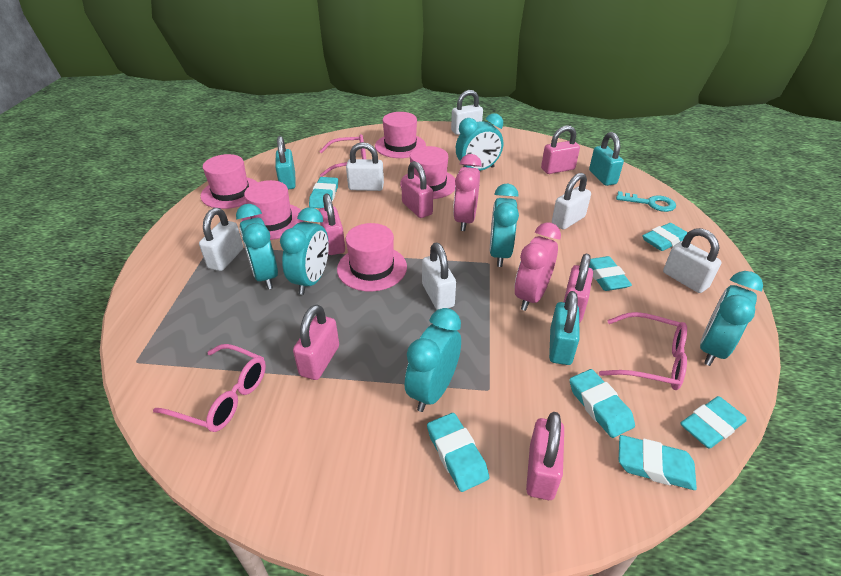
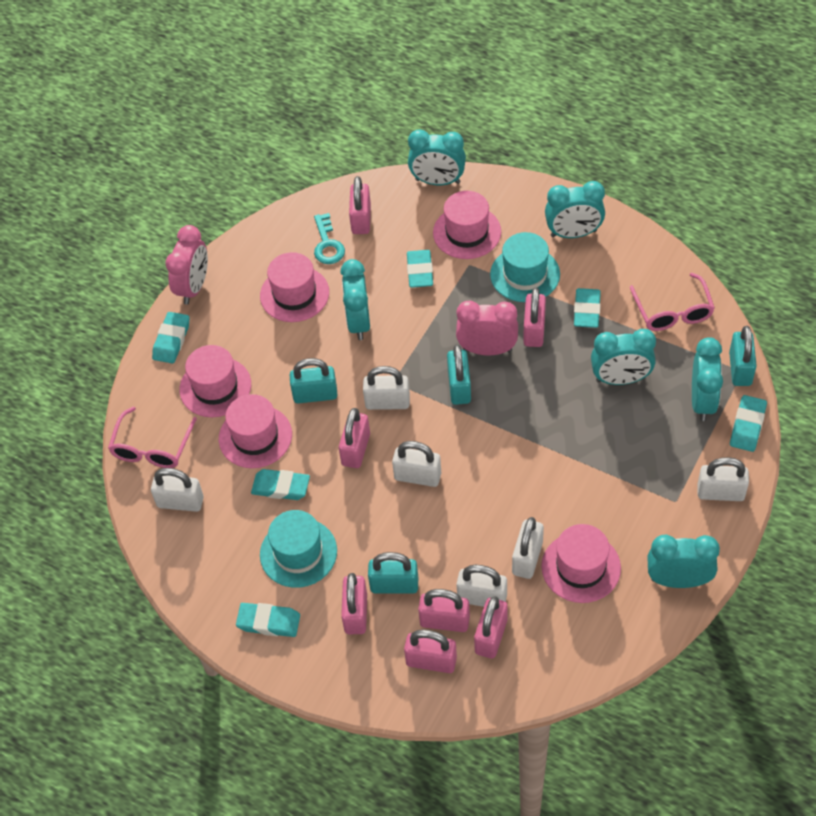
pink glasses: [153,344,266,432] [319,134,366,177] [599,312,687,390] = 3 -> [108,407,197,468] [630,273,715,331] = 2
pink padlock: [293,304,339,380] [319,194,345,255] [401,161,433,218] [526,412,564,500] [541,125,580,174] [564,254,593,323] = 6 -> [339,408,370,468] [341,573,367,634] [349,176,371,234] [404,630,457,673] [418,589,470,632] [474,596,508,659] [523,288,546,347] = 7
turquoise eraser: [309,177,338,208] [427,413,489,492] [570,369,635,438] [589,256,632,291] [619,435,697,490] [642,223,688,251] [680,396,747,449] = 7 -> [152,312,189,363] [236,603,300,637] [251,469,310,500] [407,250,433,288] [574,288,601,328] [730,395,767,452] = 6
turquoise hat: none = 0 -> [260,510,337,588] [490,232,560,302] = 2
turquoise padlock: [275,136,296,189] [549,291,580,365] [589,132,624,186] = 3 -> [290,358,337,403] [368,552,418,594] [447,345,471,405] [729,326,757,386] = 4

